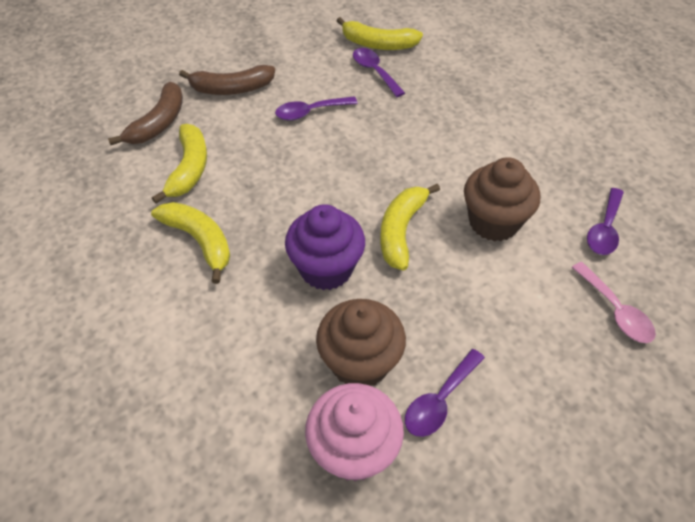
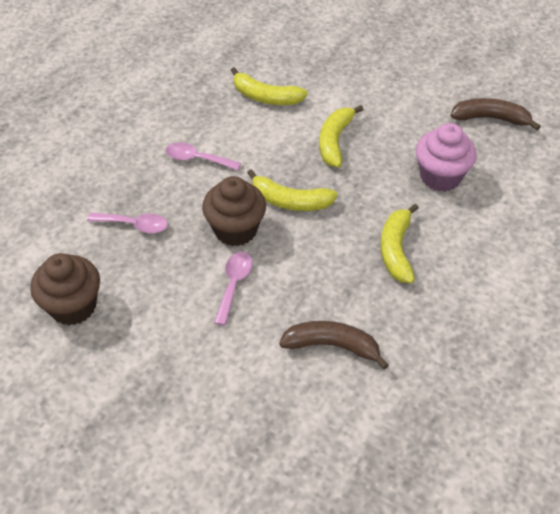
pink spoon: [572,262,656,343] = 1 -> [87,213,168,234] [165,142,241,170] [214,252,253,326] = 3
purple cupcake: [285,204,365,290] = 1 -> none = 0
purple spoon: [275,97,358,120] [353,48,405,97] [405,349,485,437] [587,188,624,255] = 4 -> none = 0

